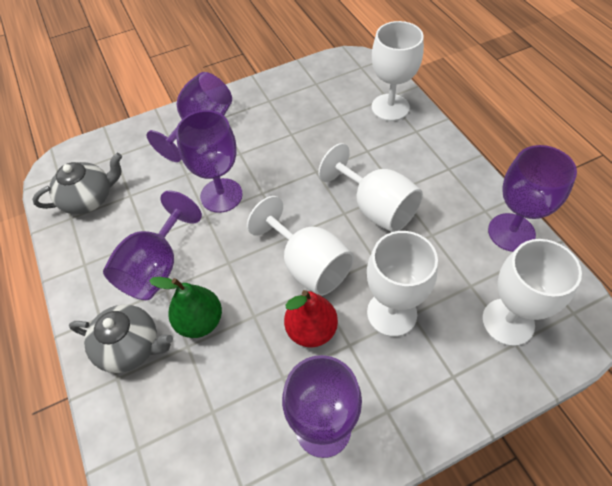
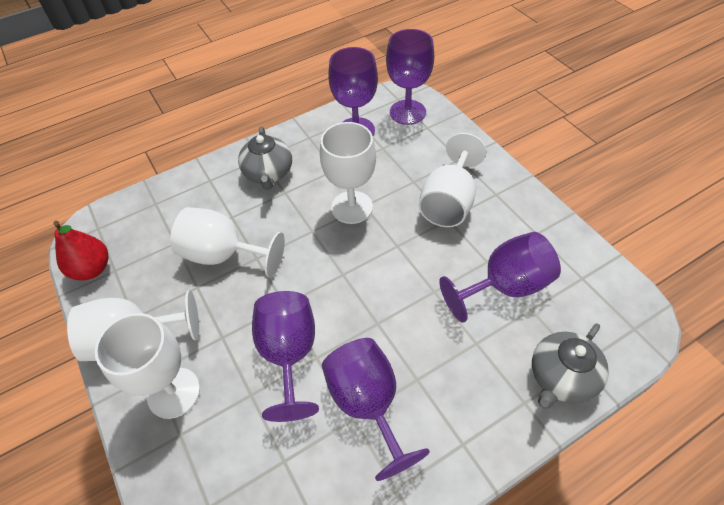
green pear: [149,277,222,338] = 1 -> none = 0

